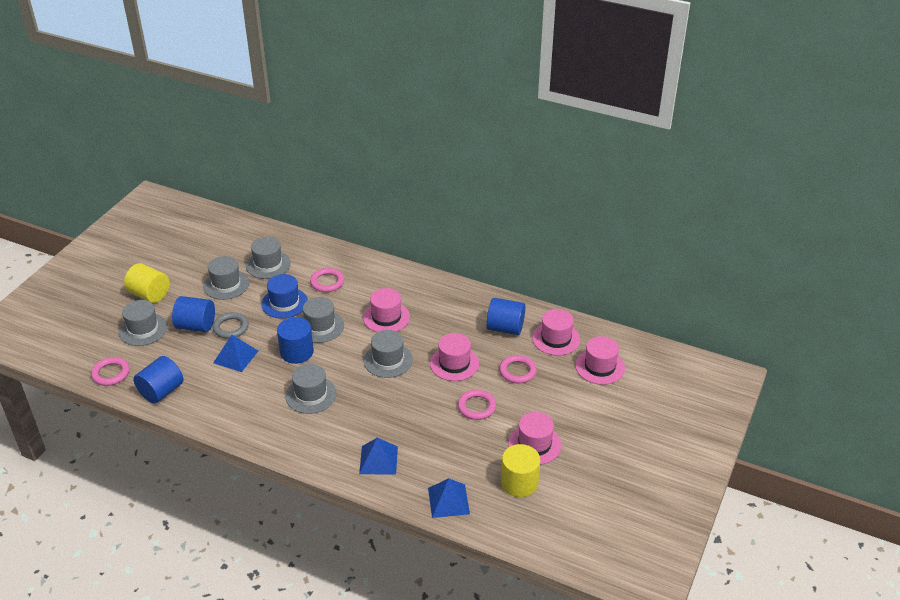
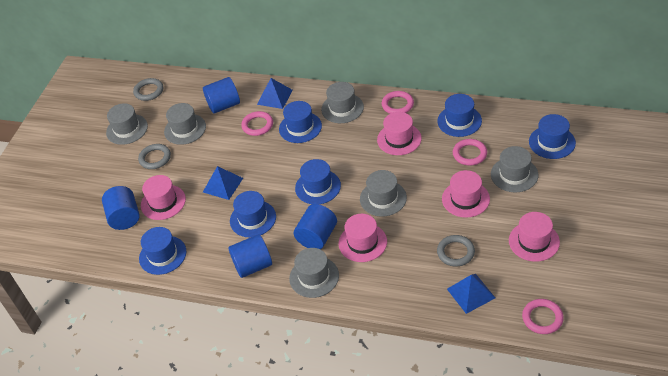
blue hat: [261,274,308,319] = 1 -> [139,227,186,275] [230,191,276,237] [279,101,322,143] [295,159,341,204] [437,94,482,137] [529,114,576,159] = 6
grey ring: [212,312,249,339] = 1 -> [133,78,163,101] [138,144,171,169] [437,235,475,267] = 3
yellow cylinder: [124,263,170,303] [501,444,540,497] = 2 -> none = 0

